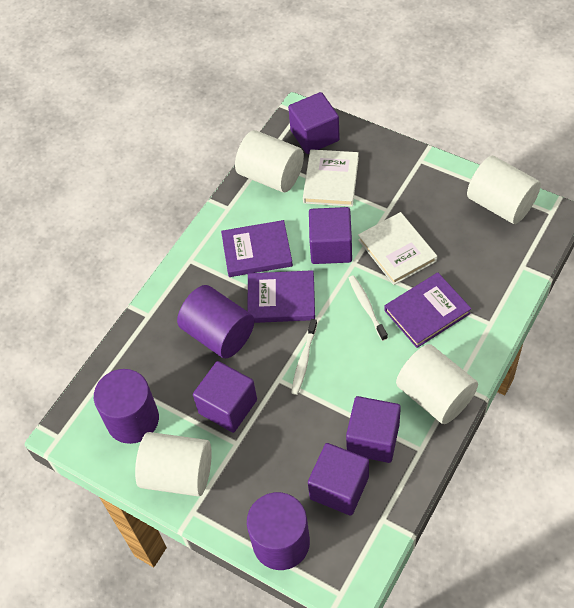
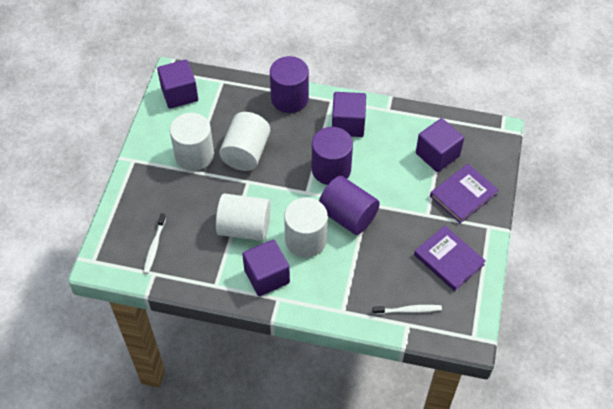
purple book: [221,220,293,277] [247,270,315,323] [384,273,471,348] = 3 -> [414,226,486,291] [430,164,498,223] = 2
purple cube: [193,361,257,433] [288,92,340,154] [308,443,369,516] [309,207,352,264] [346,396,401,463] = 5 -> [157,60,198,109] [242,240,290,296] [332,92,366,137] [416,118,464,172] = 4
white book: [303,149,359,207] [358,212,437,285] = 2 -> none = 0

